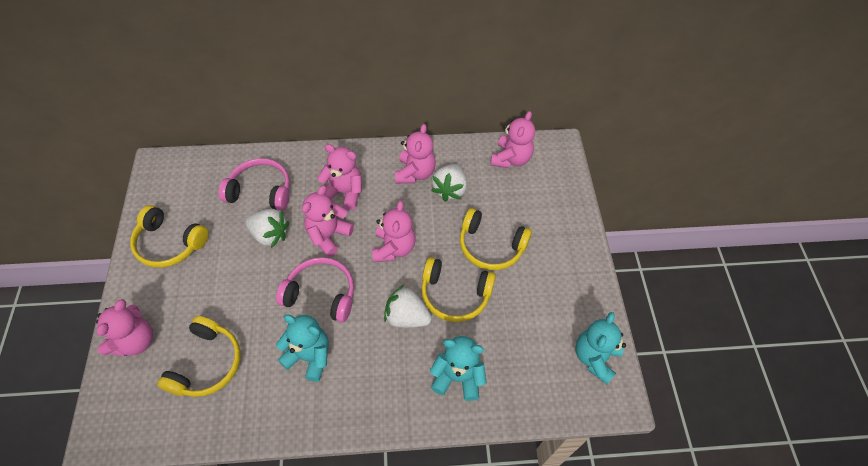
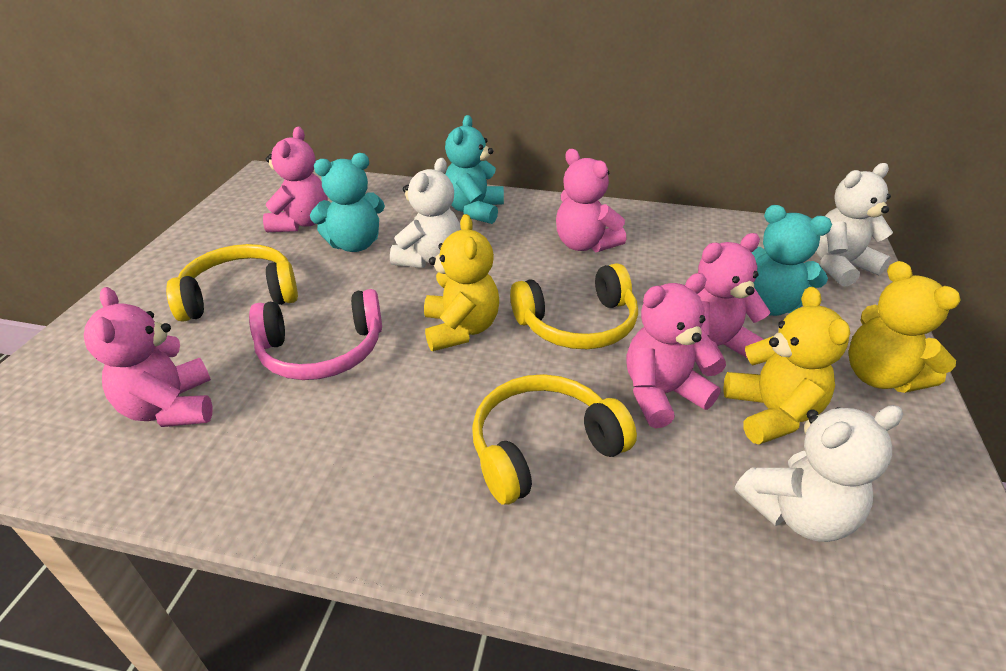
pink headphones: [219,158,290,211] [276,257,354,322] = 2 -> [249,289,382,380] = 1
pink teddy bear: [96,299,153,356] [302,185,354,257] [317,144,362,210] [372,201,415,262] [395,124,436,183] [491,111,535,168] = 6 -> [84,287,213,427] [263,127,328,232] [556,149,626,252] [627,273,722,428] [695,233,771,376] = 5
white strawberry: [245,209,289,248] [384,285,432,328] [431,164,467,202] = 3 -> none = 0
white teddy bear: none = 0 -> [390,158,461,268] [735,405,903,542] [816,163,893,287] = 3
yellow headphones: [130,205,209,268] [157,316,241,397] [421,257,496,322] [460,208,532,270] = 4 -> [166,244,298,322] [472,374,637,505] [510,263,638,349] = 3
yellow teddy bear: none = 0 -> [424,214,499,351] [723,287,850,445] [848,261,961,393] = 3

